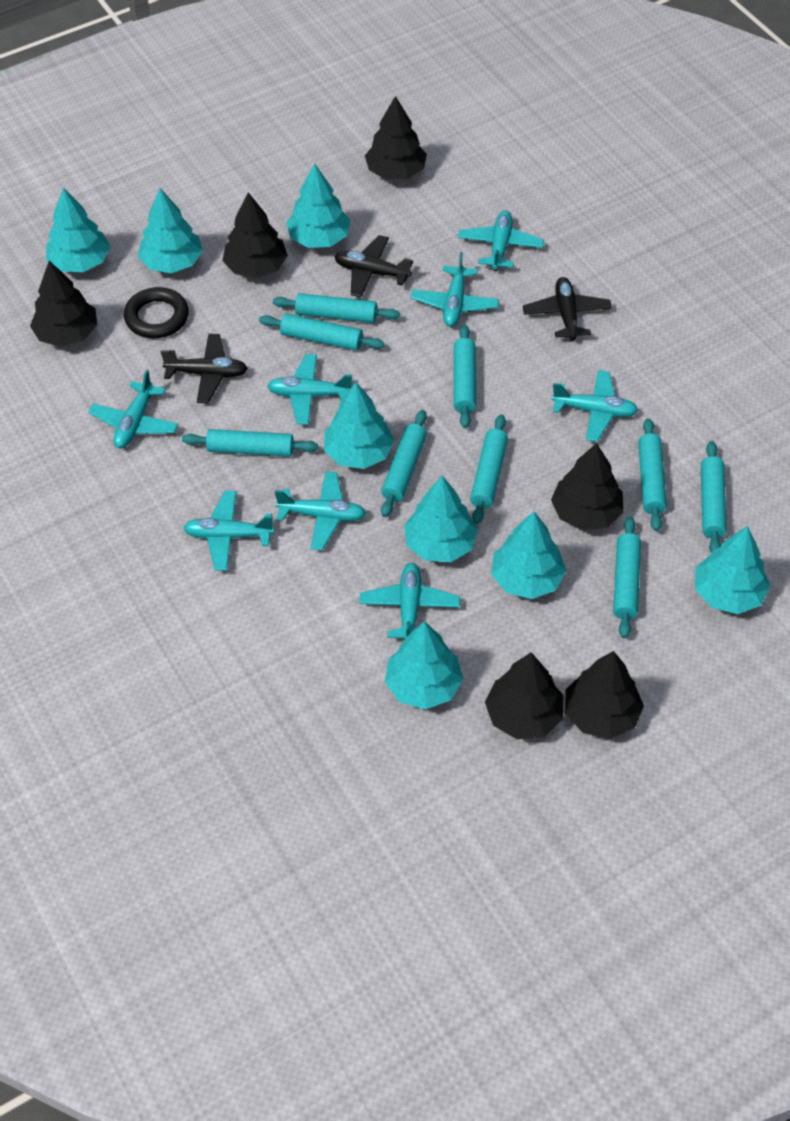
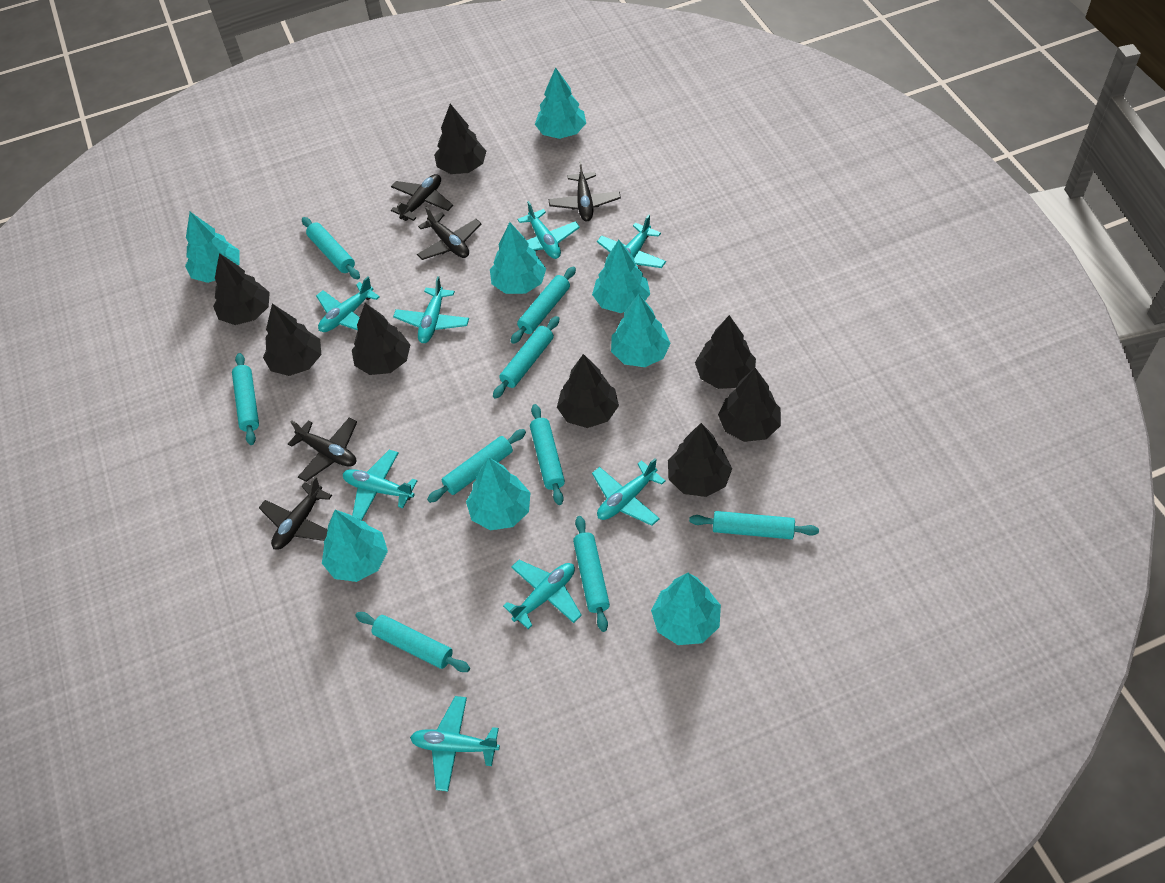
black plane: [160,334,248,403] [334,235,413,297] [523,277,612,342] = 3 -> [259,476,332,550] [288,417,357,482] [391,174,453,221] [417,206,481,260] [549,161,621,221] = 5
black ring: [124,287,189,338] = 1 -> none = 0
black tree: [30,261,97,347] [222,192,288,278] [365,96,427,179] [485,652,564,739] [551,443,624,530] [565,651,644,739] = 6 -> [213,253,270,325] [263,304,321,376] [352,303,410,375] [434,104,486,174] [557,354,619,428] [668,423,732,497] [695,315,756,389] [718,368,781,442] = 8

